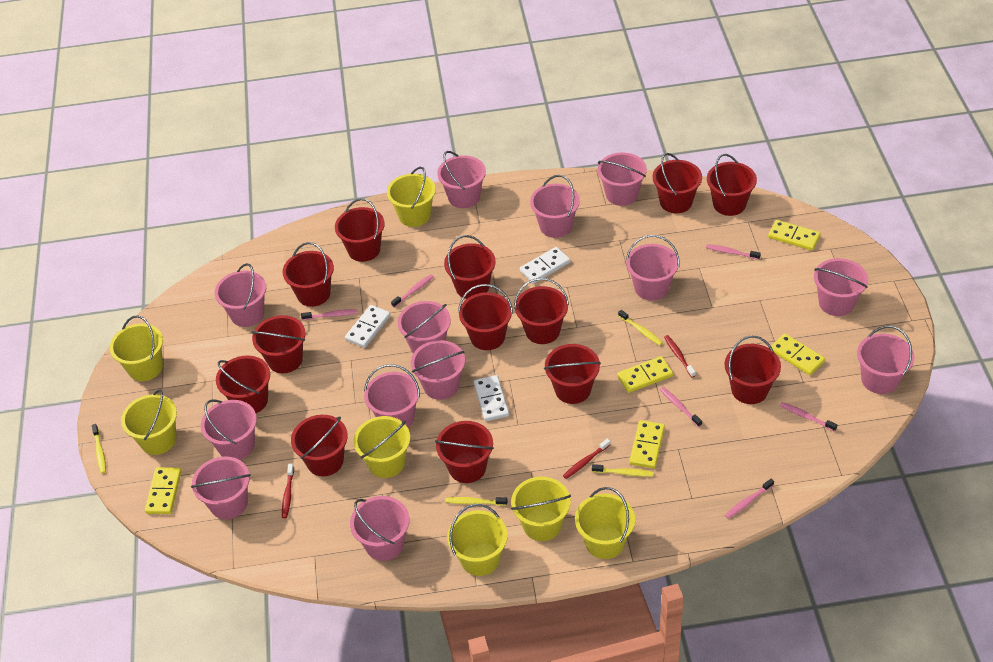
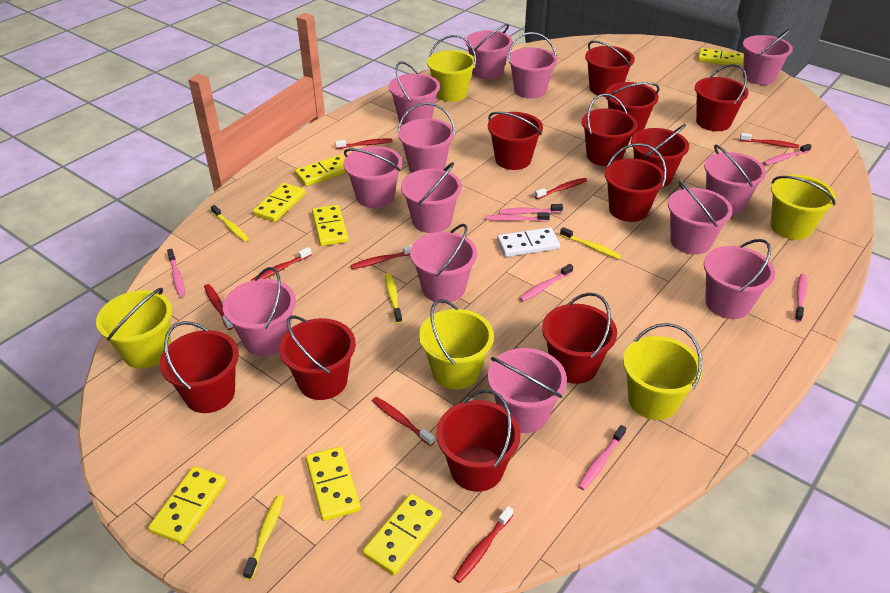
pink toothbrush: [301,309,357,320] [391,274,434,308] [660,387,702,427] [706,244,761,260] [725,479,774,518] [780,402,837,432] = 6 -> [167,249,185,297] [485,213,550,222] [499,204,563,214] [519,264,573,302] [578,425,626,490] [763,144,812,165] [795,274,807,322] = 7
red bucket: [216,356,270,413] [251,315,306,373] [283,242,334,307] [291,415,348,476] [335,198,385,262] [435,421,494,483] [444,235,496,299] [458,284,513,350] [514,278,569,344] [544,344,601,404] [653,153,702,213] [707,154,757,216] [725,335,781,404] = 13 -> [160,321,239,413] [279,315,356,400] [436,389,521,492] [488,112,543,170] [542,293,617,384] [582,93,637,166] [585,41,635,97] [605,82,659,137] [605,143,667,222] [631,124,689,188] [695,64,749,131] = 11
red toothbrush: [282,464,294,518] [563,438,610,479] [664,335,696,378] = 3 -> [204,284,234,330] [251,247,312,281] [335,139,392,149] [351,245,412,269] [372,397,435,446] [453,506,513,583] [535,178,587,199] [740,133,799,148] = 8
white domino: [345,305,391,348] [474,375,509,421] [520,247,570,284] = 3 -> [497,227,560,257] = 1
yellow bucket: [110,315,163,381] [121,389,177,455] [353,416,410,478] [387,167,436,227] [447,504,508,576] [511,477,571,541] [575,487,635,559] = 7 -> [96,288,172,369] [419,299,494,389] [427,35,476,102] [623,323,703,420] [770,175,836,240] = 5
yellow domino: [145,467,182,514] [617,356,673,393] [629,420,665,469] [768,220,821,251] [771,333,825,375] = 5 -> [148,466,226,544] [253,183,305,222] [295,155,347,186] [306,446,361,521] [312,205,348,246] [363,494,442,575] [698,48,744,66] = 7

